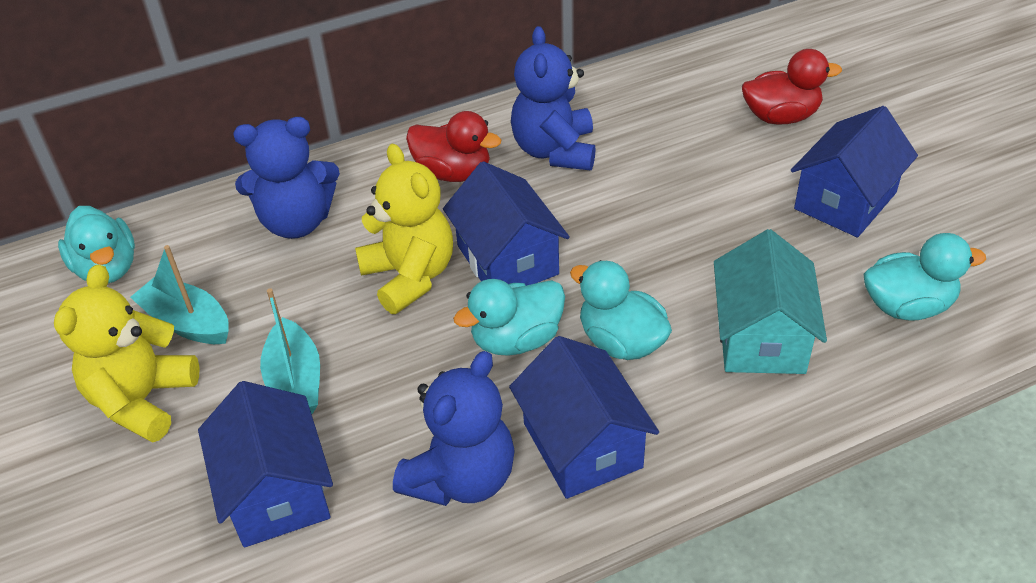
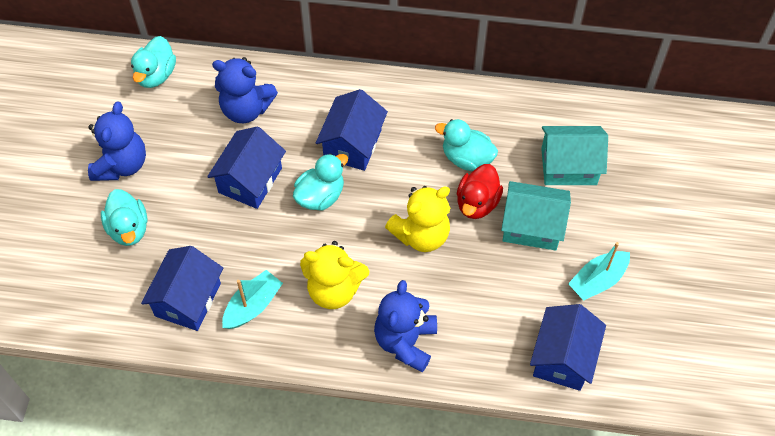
red duck: [406,111,501,182] [742,49,842,125] = 2 -> [457,164,503,219] = 1
turquoise house: [714,229,827,374] = 1 -> [501,181,571,251] [541,126,608,185] = 2

